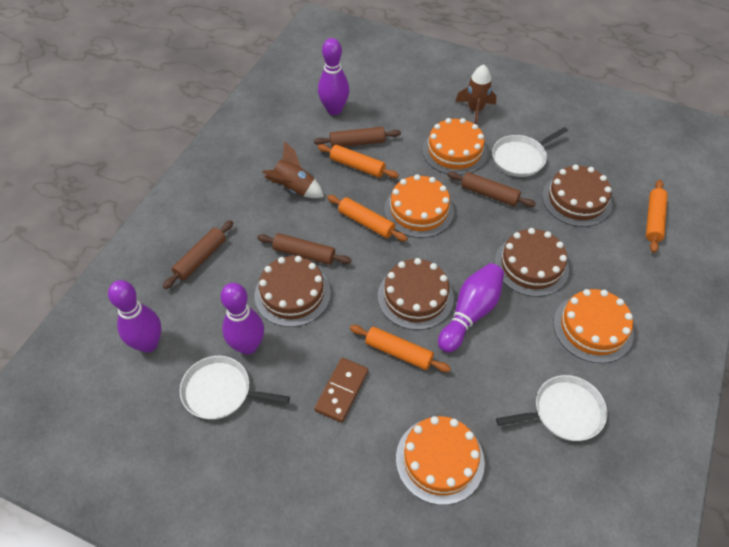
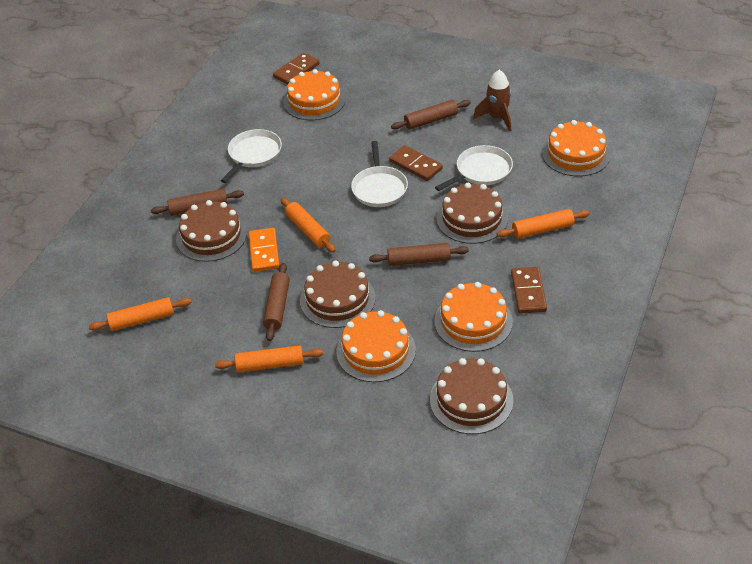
brown domino: [314,358,368,423] = 1 -> [273,53,319,85] [389,145,443,181] [511,267,547,314] = 3
brown rocket: [262,141,324,198] [455,64,497,124] = 2 -> [473,70,511,131] = 1
orange domino: none = 0 -> [249,228,280,272] = 1
purple bowling pin: [108,280,161,353] [221,283,264,355] [318,38,349,115] [438,263,504,353] = 4 -> none = 0

